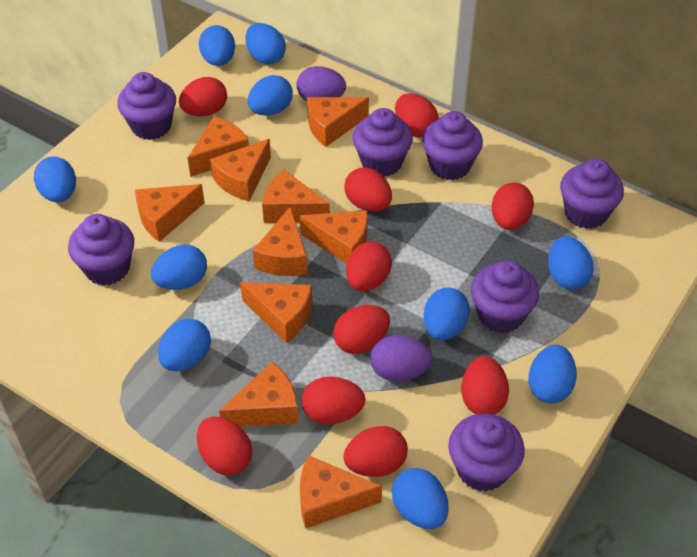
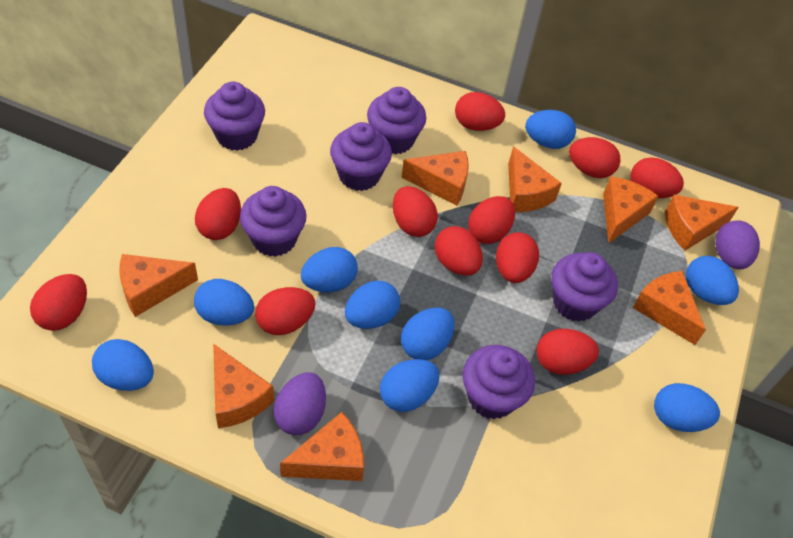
blue egg: [34,156,76,202] [151,244,207,290] [158,319,211,371] [199,25,235,66] [245,23,286,65] [248,75,293,116] [392,468,449,529] [424,288,470,340] [528,345,577,404] [548,236,594,290] = 10 -> [92,339,154,391] [194,279,254,326] [301,247,358,292] [345,281,400,329] [380,359,439,412] [401,308,454,360] [525,110,576,149] [654,383,720,432] [686,256,739,305] = 9
orange cheese: [135,184,205,242] [188,116,249,177] [210,139,271,201] [219,361,299,427] [240,282,312,343] [253,206,308,276] [262,170,330,223] [299,210,368,264] [300,455,382,529] [307,97,369,147] = 10 -> [119,254,198,317] [213,344,274,428] [280,412,364,481] [401,151,469,205] [508,146,562,212] [603,176,659,244] [633,271,706,345] [665,195,739,251] = 8
purple cupcake: [68,214,134,286] [117,72,176,140] [352,108,413,177] [422,111,483,180] [448,413,525,492] [471,260,539,333] [560,159,624,229] = 7 -> [204,82,265,151] [240,186,307,257] [330,122,392,191] [367,87,426,154] [463,345,535,419] [551,252,618,322] = 6
red egg: [179,77,227,116] [197,417,252,475] [302,377,365,424] [333,305,390,354] [343,426,408,477] [344,167,392,212] [346,242,392,291] [395,93,439,138] [461,356,509,415] [492,182,534,230] = 10 -> [30,274,87,331] [195,188,241,240] [255,287,316,335] [393,186,438,237] [435,226,483,276] [455,92,505,131] [468,196,515,244] [496,232,539,283] [537,329,599,375] [569,137,620,178] [630,157,684,198] = 11

